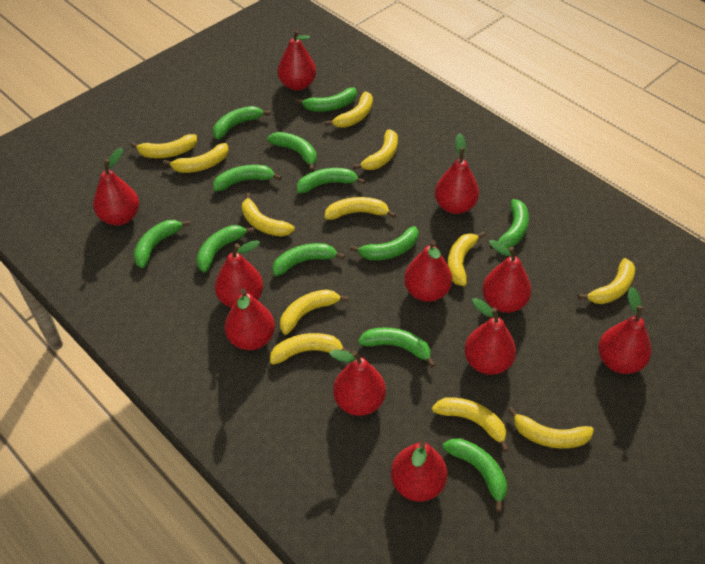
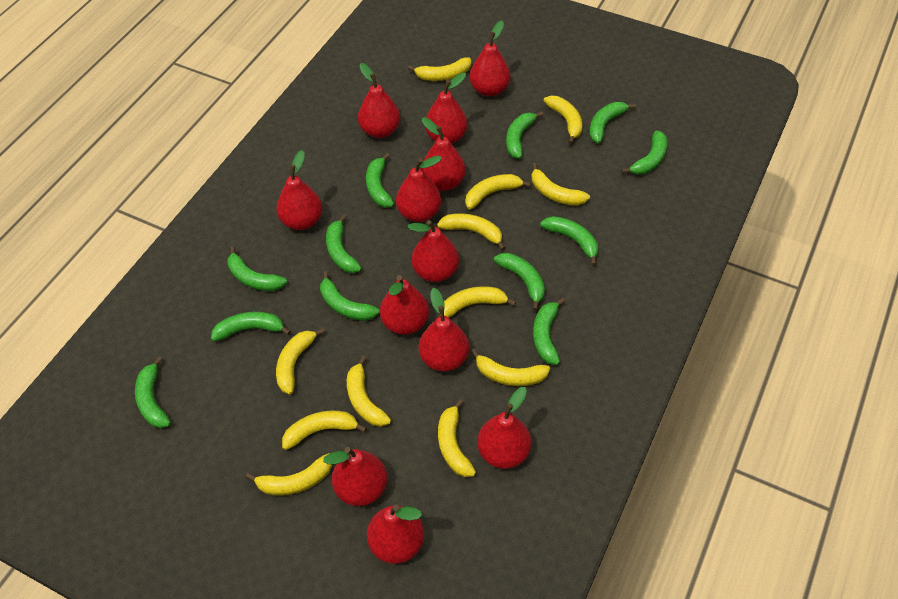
red pear: [93,148,139,225] [215,240,263,308] [225,288,275,350] [278,30,316,90] [329,350,386,416] [391,441,447,502] [404,240,452,302] [435,133,479,214] [464,298,516,375] [482,240,532,313] [598,287,651,374] = 11 -> [276,150,323,230] [323,447,387,506] [358,63,400,138] [367,504,424,564] [380,275,429,335] [396,156,442,222] [408,220,459,282] [419,288,469,371] [421,117,465,191] [425,73,467,144] [469,21,510,97] [477,387,531,469] = 12

